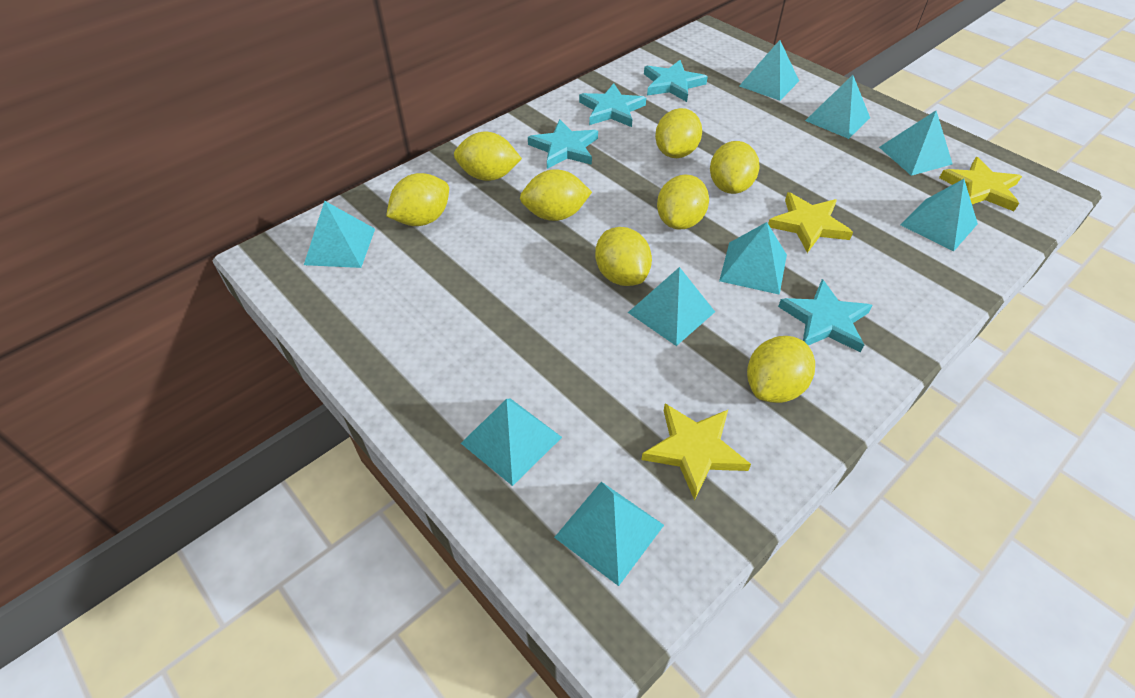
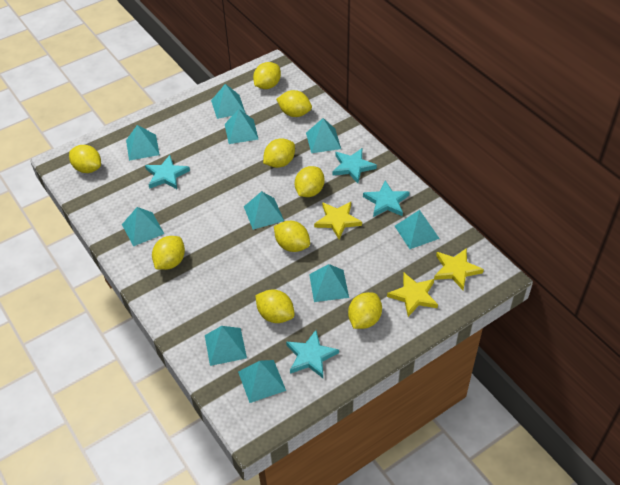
turquoise pyramid: [304,201,375,268] [461,399,562,486] [554,482,664,586] [628,267,715,346] [719,222,787,295] [739,40,799,101] [805,75,870,139] [879,111,952,176] [901,179,978,251] = 9 -> [122,207,164,246] [126,125,160,161] [205,326,247,366] [211,84,245,119] [225,109,258,144] [238,360,286,403] [244,191,284,230] [306,118,341,153] [309,264,349,302] [395,210,440,249] = 10
yellow lemon: [386,173,449,226] [454,132,522,181] [520,169,592,221] [595,227,652,286] [655,108,702,158] [657,174,709,229] [710,141,760,194] [747,336,815,403] = 8 -> [69,145,101,173] [152,236,185,270] [253,62,281,89] [255,289,295,323] [263,138,295,168] [274,221,310,252] [276,90,312,117] [295,166,325,197] [348,292,382,329] = 9

